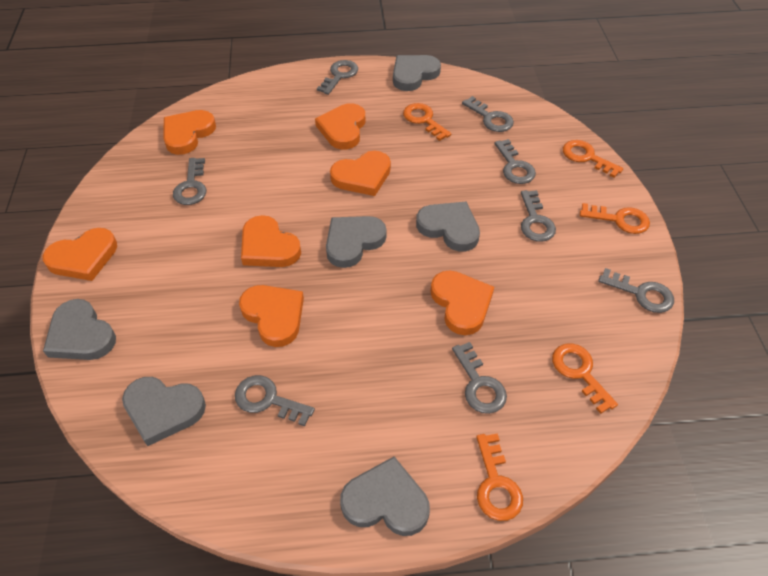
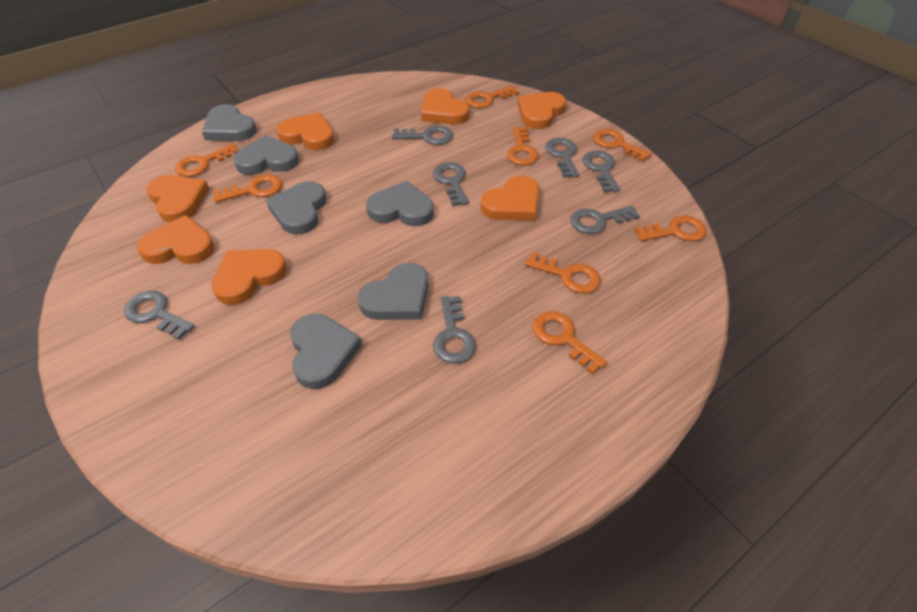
grey key: [173,158,206,205] [235,375,315,426] [317,60,358,95] [452,342,507,414] [462,96,514,132] [494,139,536,184] [521,190,556,242] [598,268,674,313] = 8 -> [124,291,195,340] [392,126,453,145] [433,162,469,206] [433,296,476,363] [545,138,579,178] [570,205,640,234] [583,150,620,192] = 7
orange key: [403,103,451,141] [476,433,523,521] [552,343,618,414] [563,140,623,178] [580,203,650,234] = 5 -> [175,144,239,177] [213,174,282,203] [465,86,519,108] [507,127,538,165] [525,252,601,294] [533,311,607,374] [593,129,652,162] [634,215,706,241] = 8

